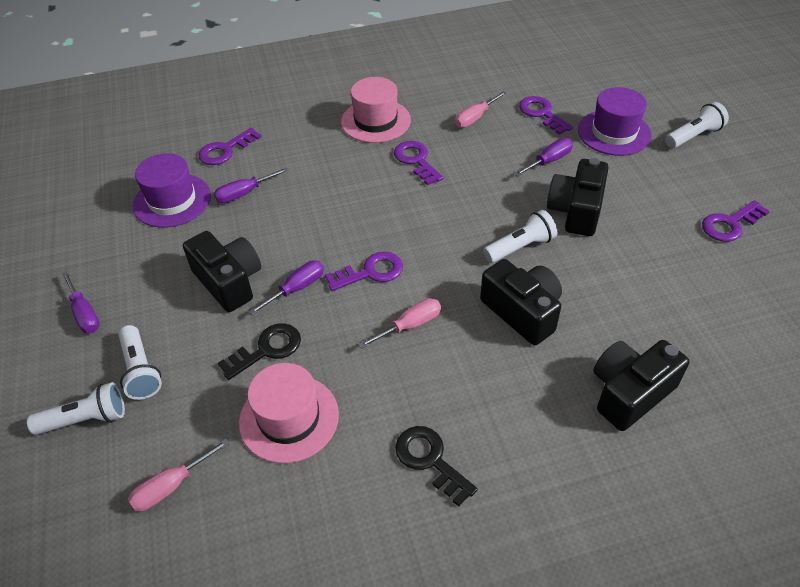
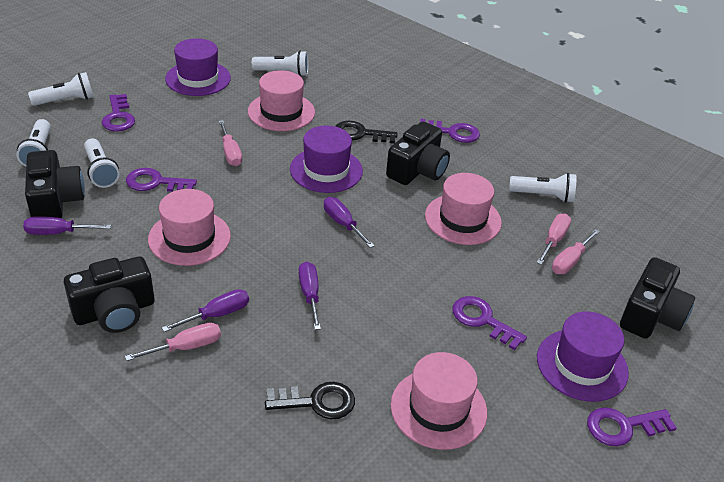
pink hat: [239,363,339,463] [341,77,411,143] = 2 -> [148,189,231,266] [248,70,315,131] [391,352,487,450] [425,173,502,245] = 4
pink screwdriver: [128,439,230,512] [358,298,441,349] [455,91,507,128] = 3 -> [125,323,221,361] [219,120,242,166] [536,214,571,265] [552,229,600,274] = 4
purple hat: [133,153,211,228] [578,87,652,156] = 2 -> [165,38,231,96] [290,126,363,193] [537,311,629,402] = 3
white flashlight: [27,382,125,435] [118,325,162,400] [483,210,557,263] [665,102,729,148] = 4 -> [16,119,51,167] [28,72,94,106] [84,138,120,188] [252,50,309,76] [509,173,577,203] = 5

